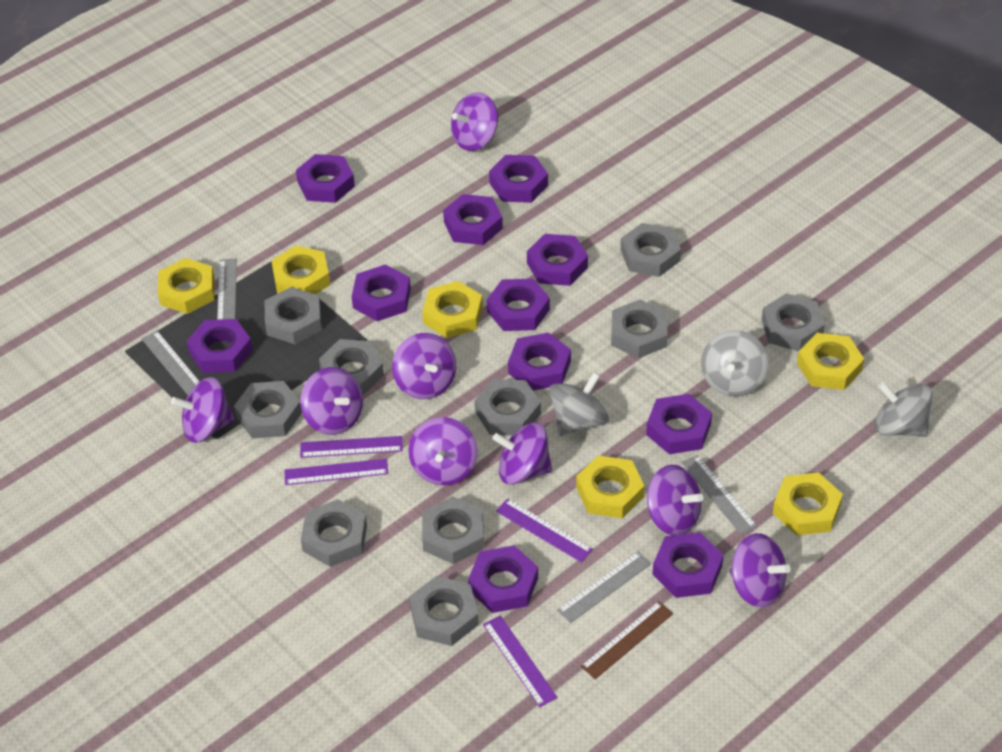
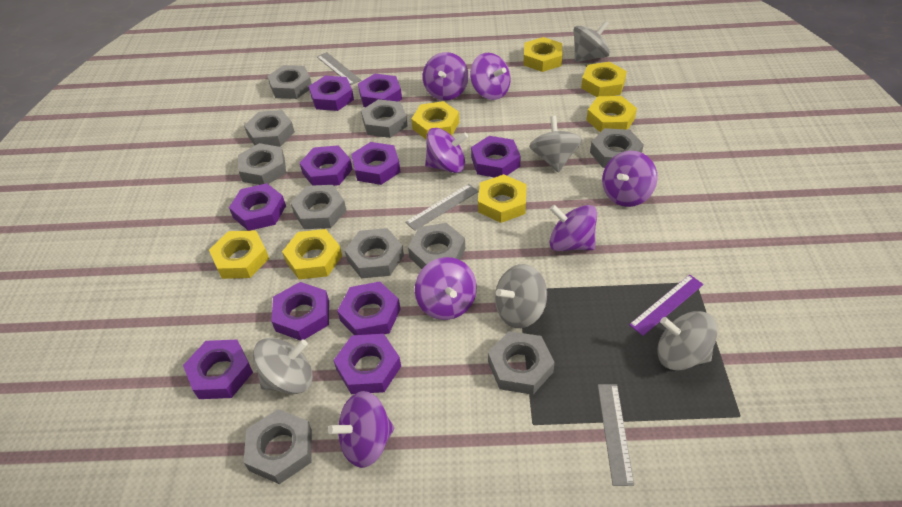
brown ruler: [581,601,673,679] = 1 -> none = 0
grey ruler: [142,331,199,395] [217,259,237,320] [557,551,651,623] [682,455,757,535] = 4 -> [317,52,361,85] [405,184,478,231] [598,384,634,486] = 3
grey spinning top: [549,372,609,436] [701,330,769,397] [875,382,933,437] = 3 -> [253,338,313,394] [495,264,547,328] [529,116,582,173] [573,21,610,62] [657,311,717,370] = 5
purple nut: [187,319,253,373] [296,154,355,203] [352,264,411,321] [443,194,503,245] [468,545,538,613] [487,279,550,331] [489,155,548,203] [508,333,571,391] [527,234,588,286] [646,394,712,454] [653,532,724,598] = 11 -> [183,340,253,399] [229,183,286,231] [271,282,329,341] [300,145,352,186] [309,76,354,111] [333,334,401,394] [337,281,401,335] [351,142,400,185] [358,74,402,107] [471,136,521,178] = 10
purple ruler: [284,459,388,485] [300,436,403,458] [483,615,558,707] [496,499,593,562] = 4 -> [629,274,704,336] = 1
purple spinning top: [171,377,235,443] [301,367,363,435] [392,333,456,399] [408,417,478,486] [451,92,498,151] [493,422,552,485] [647,465,703,535] [730,533,791,607] = 8 -> [328,391,394,468] [415,257,477,320] [423,52,469,100] [425,128,468,173] [470,53,511,100] [549,205,597,251] [602,151,658,207] = 7
yellow nut: [158,258,215,314] [271,245,330,294] [422,281,483,338] [576,455,645,518] [773,472,843,536] [797,333,864,390] = 6 -> [209,230,269,279] [282,229,342,279] [412,101,459,140] [478,174,527,223] [523,37,562,72] [581,62,627,97] [586,96,637,132] = 7

